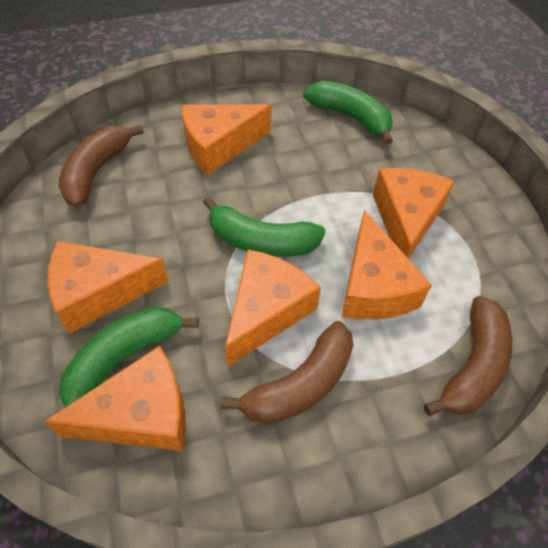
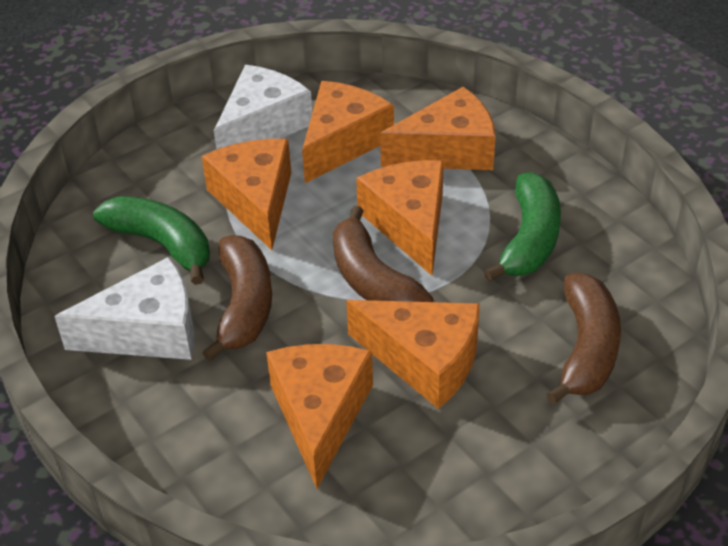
green banana: [59,306,199,407] [203,196,325,257] [303,81,393,145] = 3 -> [93,196,210,285] [484,172,561,282] = 2
white cheese: none = 0 -> [54,257,194,360] [214,65,312,150] = 2

